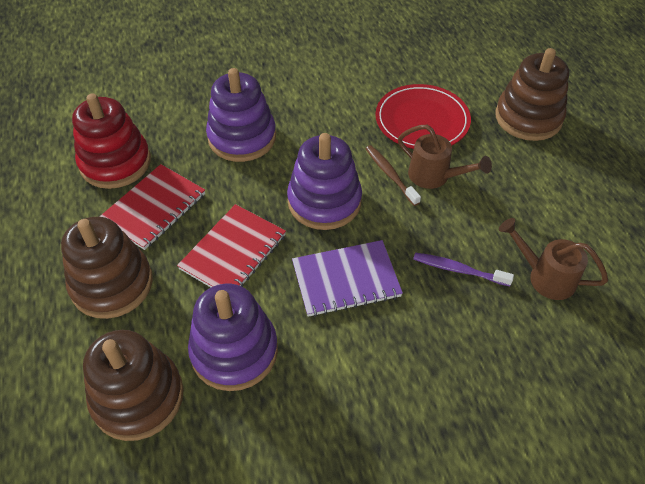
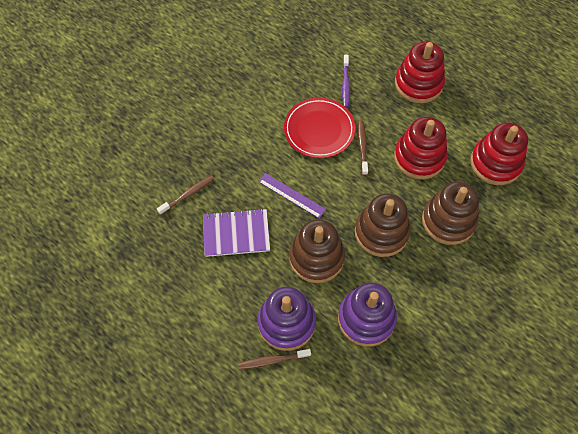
brown toothbrush: [365,145,421,206] = 1 -> [157,176,214,215] [238,349,311,369] [358,120,368,175] = 3
brown watering can: [398,125,492,189] [499,218,608,300] = 2 -> none = 0
purple ruler: none = 0 -> [258,173,326,219] = 1
purple stacking toy: [188,284,278,391] [206,68,276,162] [287,133,362,230] = 3 -> [257,287,316,351] [338,282,397,347] = 2
red notebook: [99,164,205,250] [177,204,286,287] = 2 -> none = 0
red stacking toy: [72,93,151,189] = 1 -> [394,117,448,180] [395,41,445,103] [470,122,528,185] = 3

